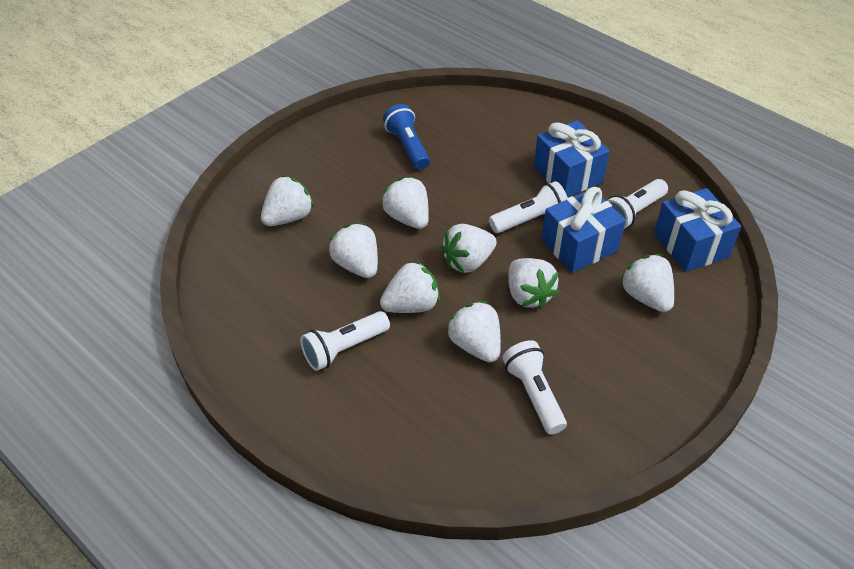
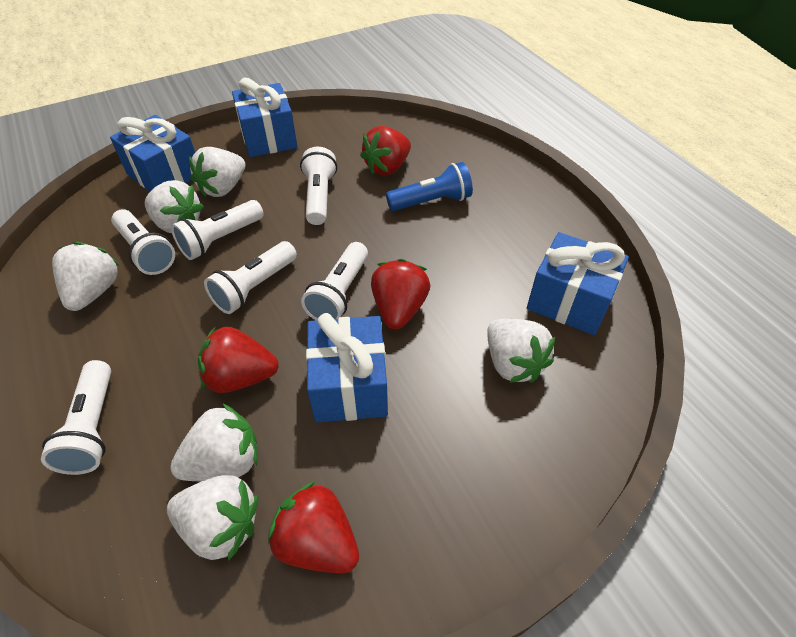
blue gift: [534,120,610,197] [541,187,626,273] [654,188,741,272] = 3 -> [110,115,195,192] [232,78,297,157] [306,313,388,423] [527,232,629,335] = 4
red strawberry: none = 0 -> [198,326,279,393] [268,481,359,573] [360,126,411,175] [371,259,430,329] = 4
white flashlight: [300,311,390,371] [489,181,568,233] [502,340,567,435] [607,179,668,229] = 4 -> [41,360,111,475] [111,209,175,275] [171,200,264,260] [204,241,297,314] [300,147,337,225] [301,242,368,320] = 6
white strawberry: [261,175,314,226] [329,223,378,278] [380,260,440,313] [382,177,429,229] [441,224,497,273] [447,301,501,362] [508,258,559,309] [620,254,674,312] = 8 -> [52,242,119,311] [145,180,204,233] [167,475,259,561] [170,403,258,481] [189,147,245,197] [487,319,555,383] = 6

